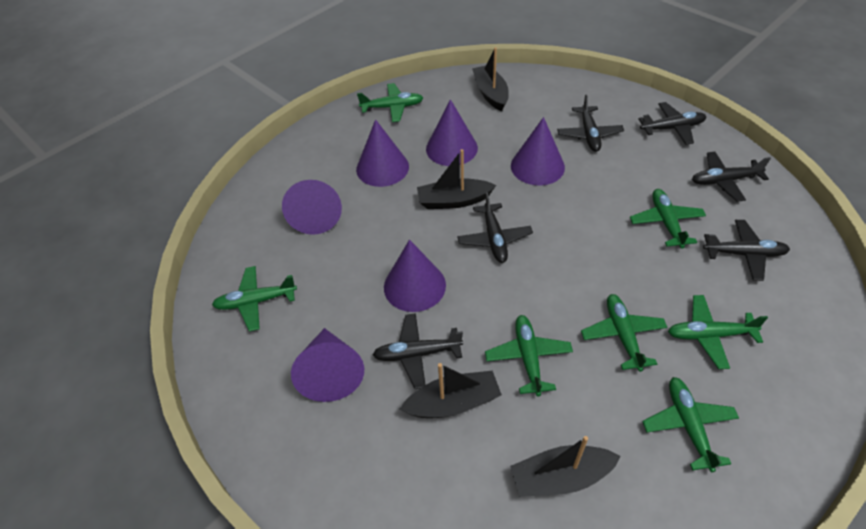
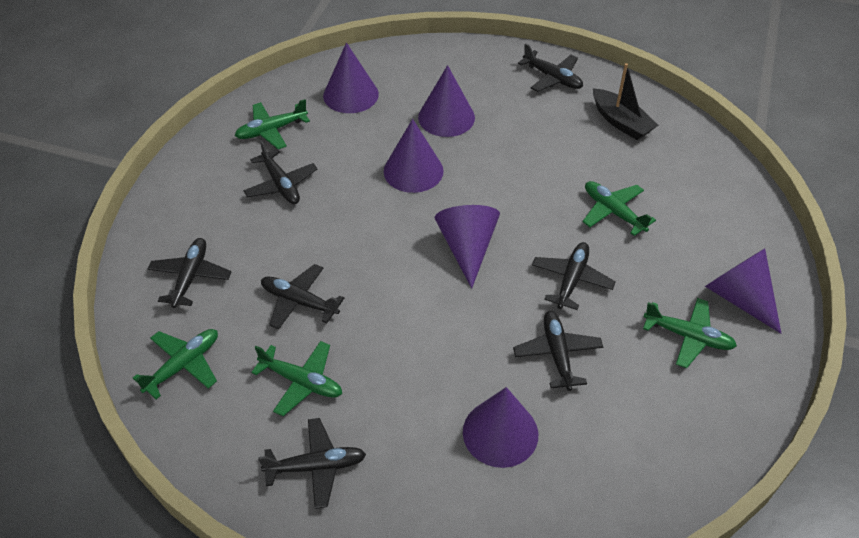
black boat: [400,363,502,418] [417,149,496,209] [472,47,509,111] [510,436,621,497] = 4 -> [593,63,658,140] = 1
black plane: [373,313,463,389] [457,192,533,263] [557,94,624,152] [638,102,706,145] [692,152,771,202] [703,220,790,281] = 6 -> [148,238,231,308] [243,140,317,204] [258,418,366,509] [261,264,344,329] [513,311,603,391] [518,43,583,92] [532,242,616,310] = 7
green plane: [212,266,297,332] [357,83,423,122] [485,315,573,396] [581,294,667,372] [630,189,706,249] [642,377,739,472] [668,295,768,369] = 7 -> [133,329,218,399] [235,99,310,149] [251,341,342,416] [583,181,656,236] [643,298,737,368] = 5

